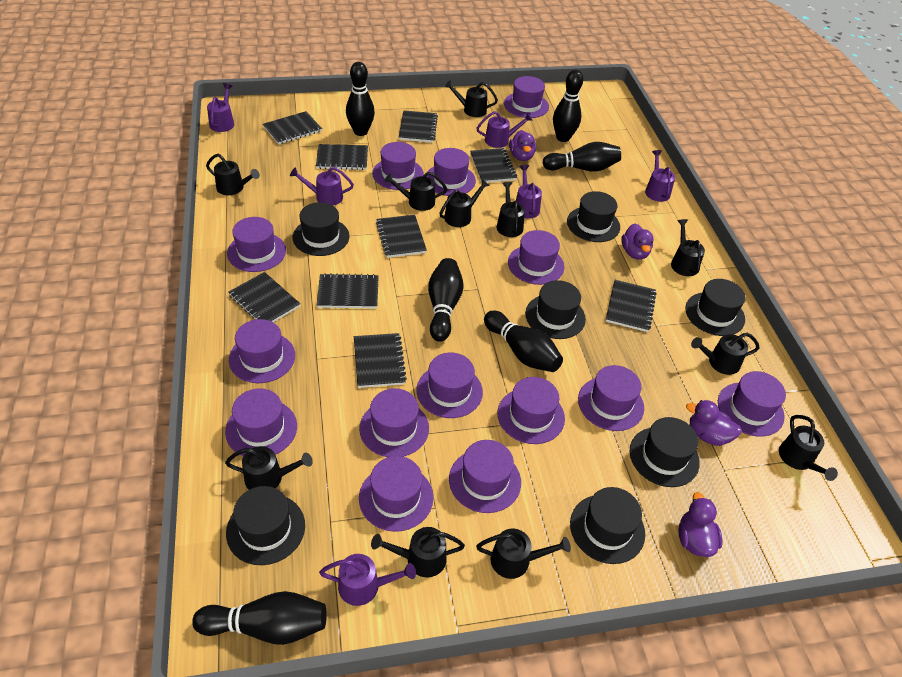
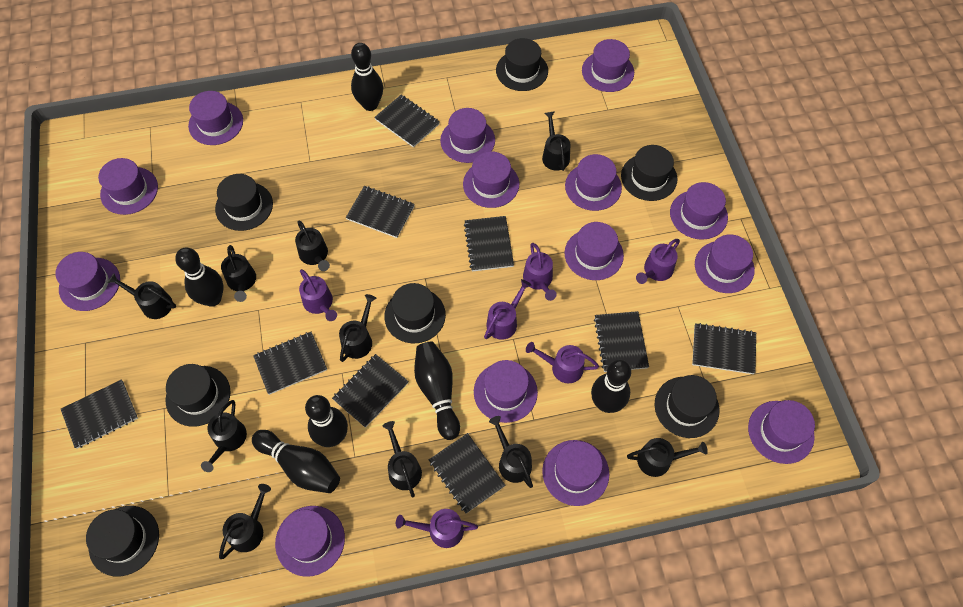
black watering can: [206,154,260,195] [225,446,313,490] [371,527,465,577] [385,172,447,211] [439,179,490,227] [445,80,498,117] [476,529,571,579] [497,182,525,237] [671,219,705,276] [691,333,759,375] [779,415,838,481] = 11 -> [107,274,176,319] [201,400,247,472] [219,484,271,559] [221,245,256,302] [295,221,330,271] [339,294,376,362] [383,421,422,498] [489,416,533,488] [542,111,571,171] [627,438,708,477] = 10
purple duck: [509,130,536,161] [621,224,654,260] [678,492,723,557] [686,400,742,446] = 4 -> none = 0

